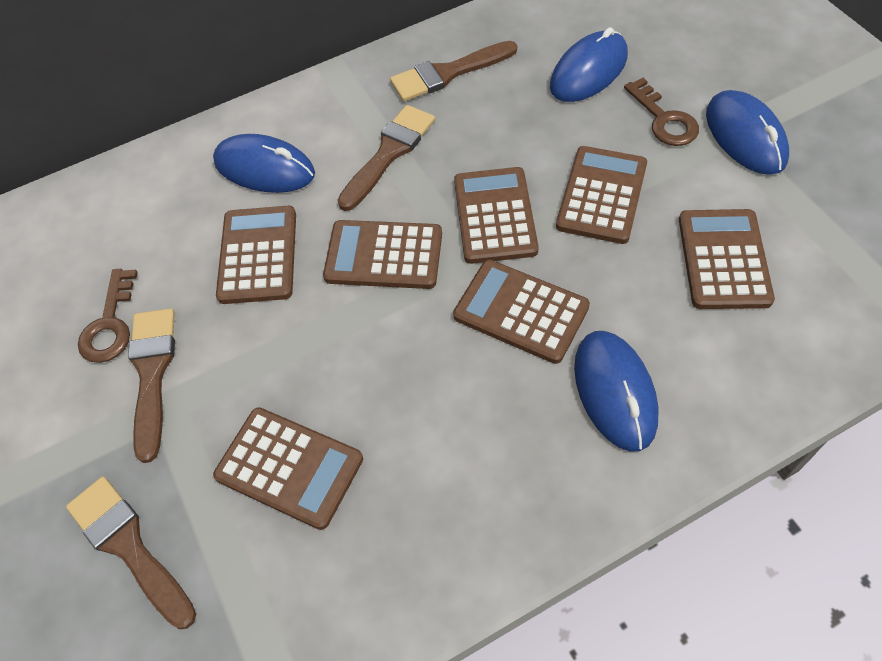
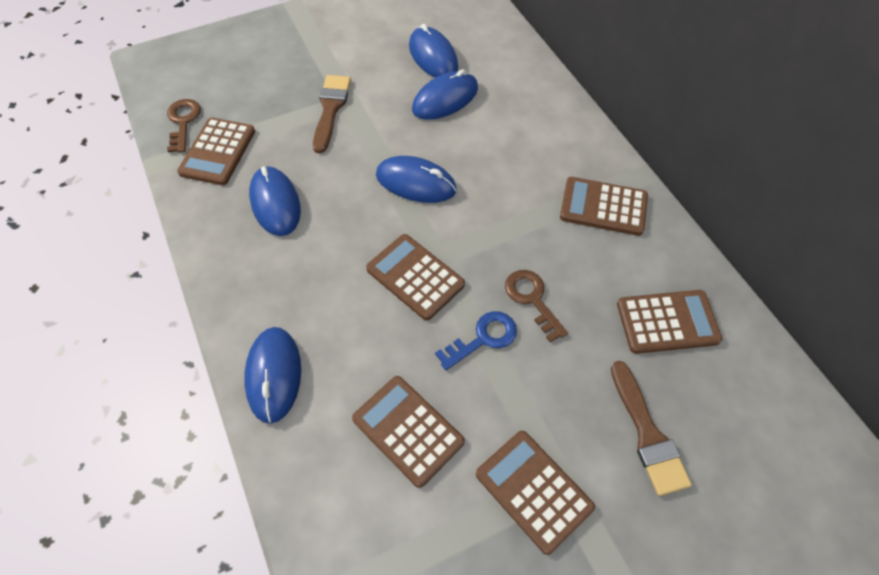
blue key: none = 0 -> [435,311,517,370] = 1
blue mouse: [213,134,315,193] [550,27,628,102] [574,331,659,451] [706,90,789,175] = 4 -> [244,327,301,424] [249,166,301,236] [376,156,457,203] [409,24,458,78] [412,69,478,120] = 5
brown brush: [66,476,196,629] [128,308,175,463] [337,105,435,211] [390,41,517,101] = 4 -> [313,75,351,154] [611,361,692,496] = 2
brown calculator: [213,407,363,530] [216,206,296,304] [323,220,442,289] [453,260,590,364] [454,167,539,264] [556,146,647,244] [679,209,775,309] = 7 -> [177,118,255,185] [352,376,465,488] [366,234,465,320] [476,431,595,555] [560,177,648,236] [617,290,722,354] = 6

